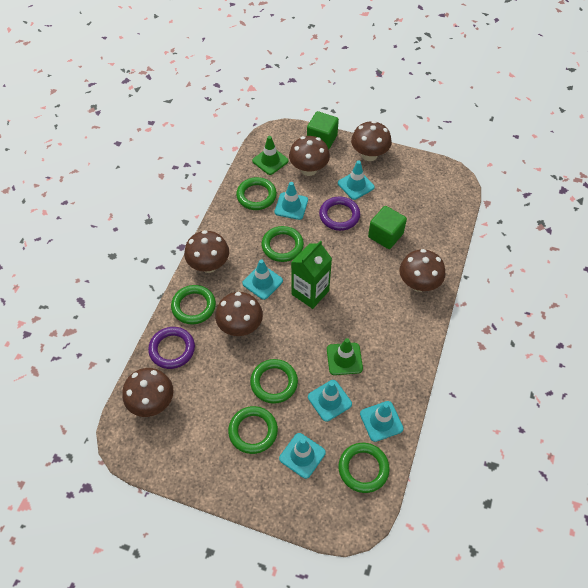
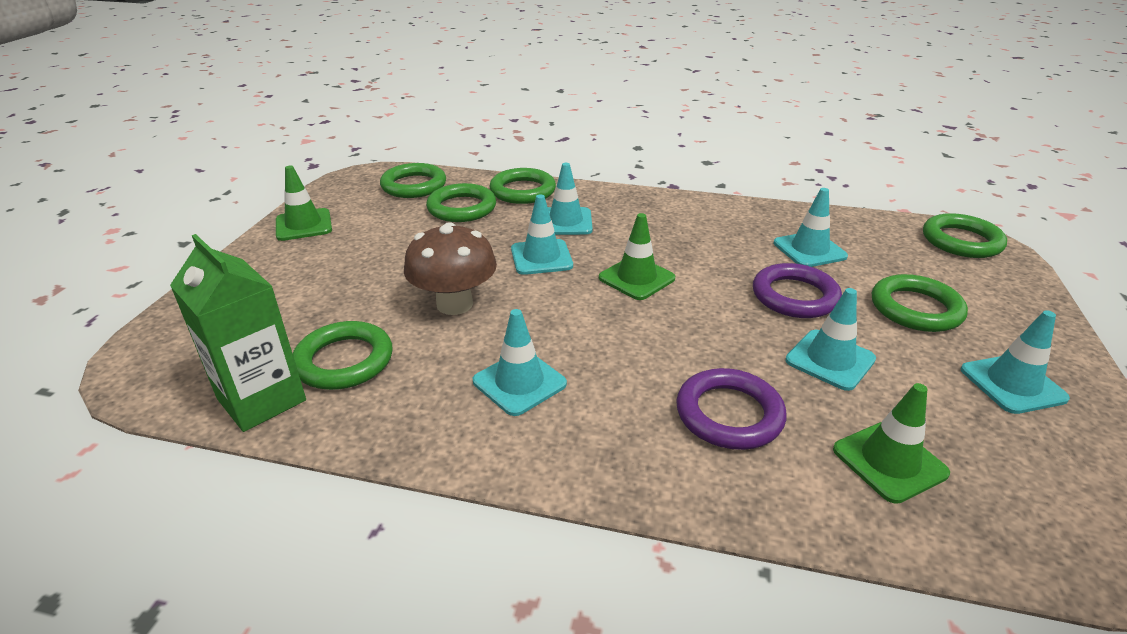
brown mushroom: [122,368,174,417] [184,230,229,273] [215,292,263,336] [289,136,330,176] [351,121,392,161] [399,249,445,292] = 6 -> [404,222,497,315] = 1
green cube: [307,111,339,150] [368,206,407,249] = 2 -> none = 0
green traffic cone: [252,136,289,175] [327,338,363,375] = 2 -> [276,165,332,241] [599,213,675,300] [833,383,950,504] = 3

